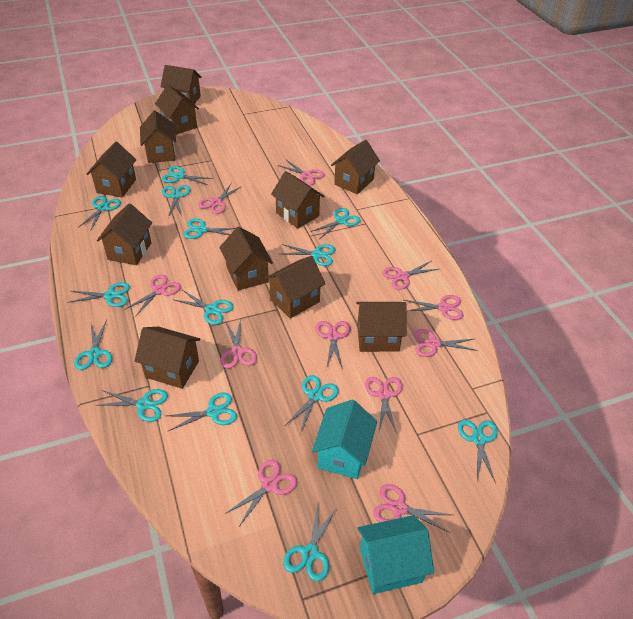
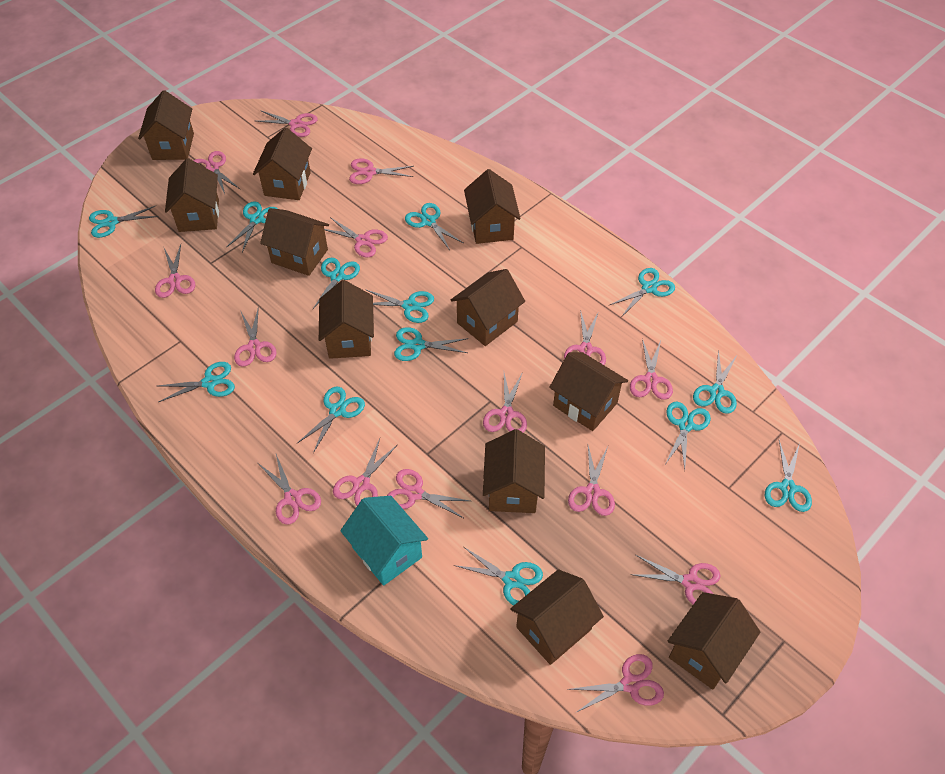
pink scissors: [124,275,181,317] [198,183,242,214] [220,319,257,369] [225,460,297,526] [278,160,324,185] [316,321,350,369] [365,377,402,434] [373,484,452,533] [382,261,438,290] [404,295,464,320] [414,329,478,357] = 11 -> [155,244,195,298] [193,151,240,194] [234,306,277,367] [256,110,318,137] [258,454,321,525] [324,217,388,258] [333,438,398,506] [349,159,413,184] [387,469,470,518] [483,372,527,433] [564,310,606,365] [567,654,664,713] [568,445,615,516] [630,339,673,400] [630,555,721,605] = 15
turquoise house: [312,400,377,479] [357,515,434,594] = 2 -> [340,496,428,586] = 1
turquoise scissors: [67,282,130,307] [74,320,112,370] [78,196,121,231] [98,389,168,422] [162,166,213,185] [162,185,191,217] [167,393,237,431] [175,290,234,325] [183,219,236,239] [282,244,335,266] [283,505,337,582] [286,375,339,434] [310,208,360,238] [458,420,498,483] = 14 -> [89,206,158,238] [158,362,235,402] [226,201,278,252] [297,387,365,453] [312,258,360,310] [365,289,434,323] [394,327,469,361] [405,203,463,250] [454,547,543,605] [610,268,675,316] [665,402,711,470] [693,350,737,414] [765,440,812,512] = 13

